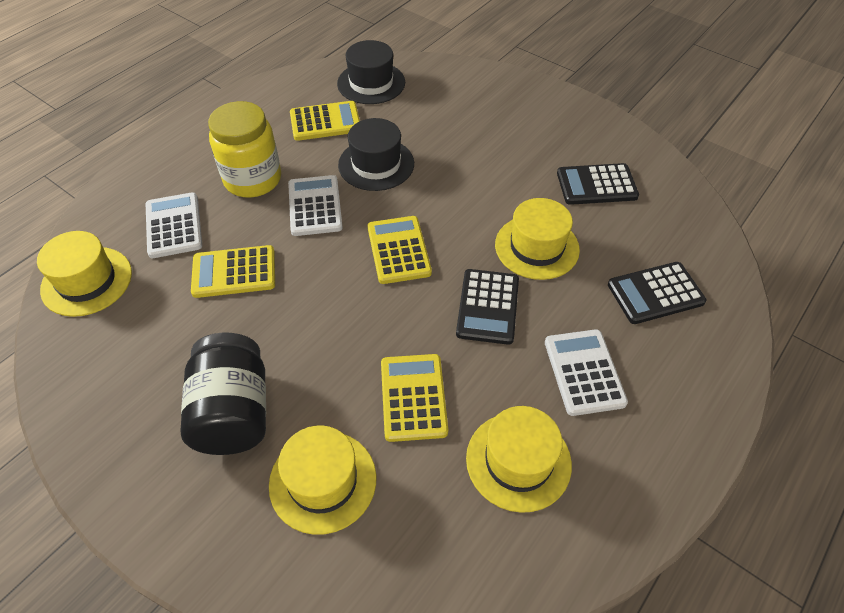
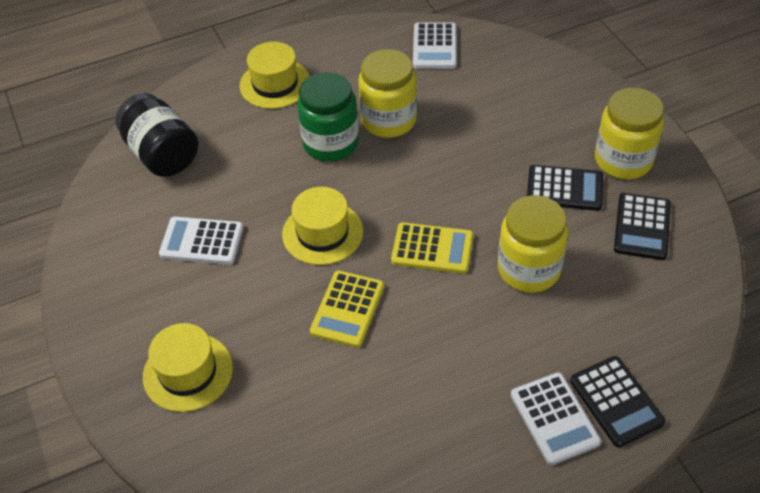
black hat: [337,40,405,104] [338,118,414,191] = 2 -> none = 0
green jar: none = 0 -> [297,72,359,162] = 1
yellow calculator: [191,245,275,298] [290,101,360,141] [367,216,432,284] [381,354,448,442] = 4 -> [310,270,384,348] [391,222,473,274] = 2
yellow hat: [37,231,132,317] [269,426,376,535] [466,406,572,513] [495,198,580,280] = 4 -> [143,323,233,412] [240,42,310,109] [282,187,363,265] = 3
yellow jar: [208,101,281,197] = 1 -> [358,49,417,138] [498,195,568,293] [595,88,664,179] = 3

